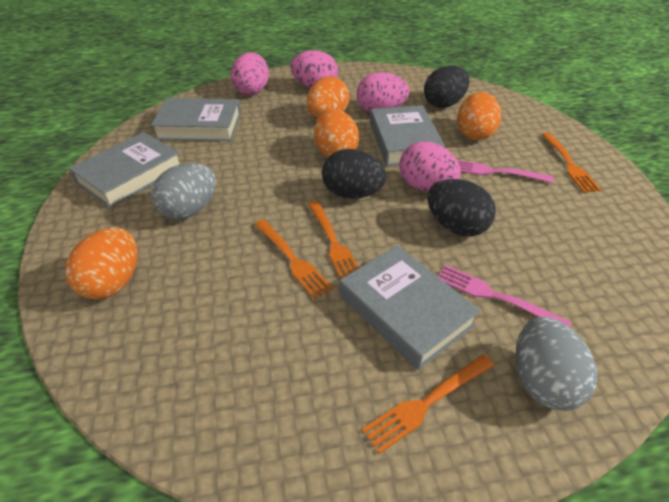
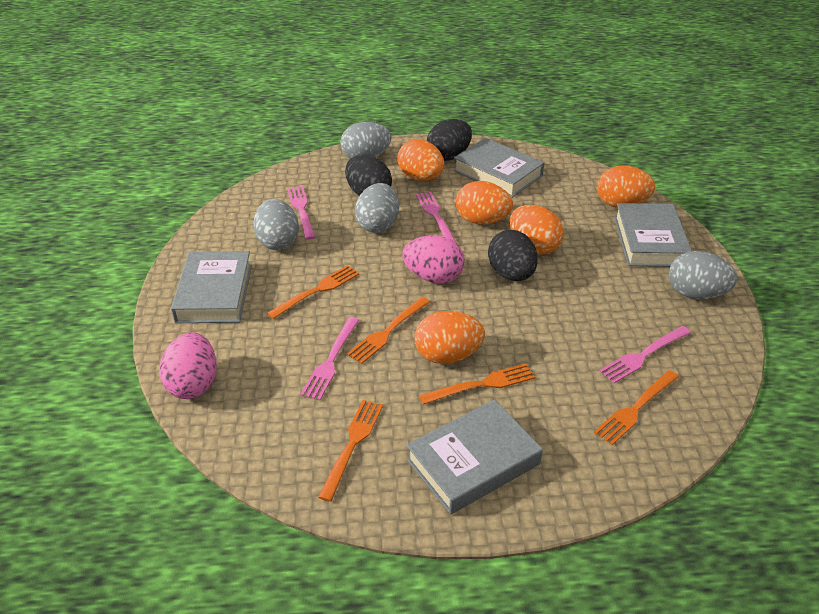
grey egg: [151,163,216,220] [516,317,598,411] = 2 -> [253,199,299,250] [340,122,391,159] [355,183,399,233] [669,251,737,299] = 4
orange egg: [65,227,137,300] [307,76,350,118] [314,109,359,157] [457,92,501,140] = 4 -> [397,139,444,181] [415,311,485,364] [456,181,513,224] [510,205,564,254] [597,166,655,208] = 5
orange fork: [254,219,333,299] [308,201,359,279] [362,355,494,454] [542,133,601,193] = 4 -> [267,265,359,319] [318,400,383,502] [347,297,430,364] [419,363,535,405] [594,370,679,445] = 5
pink egg: [231,52,269,95] [290,50,338,88] [357,72,410,112] [399,142,461,192] = 4 -> [159,332,217,399] [402,235,465,283] = 2
pink fork: [438,265,571,327] [457,160,553,183] = 2 -> [287,186,315,240] [300,317,359,400] [416,192,457,244] [599,326,691,383] = 4

